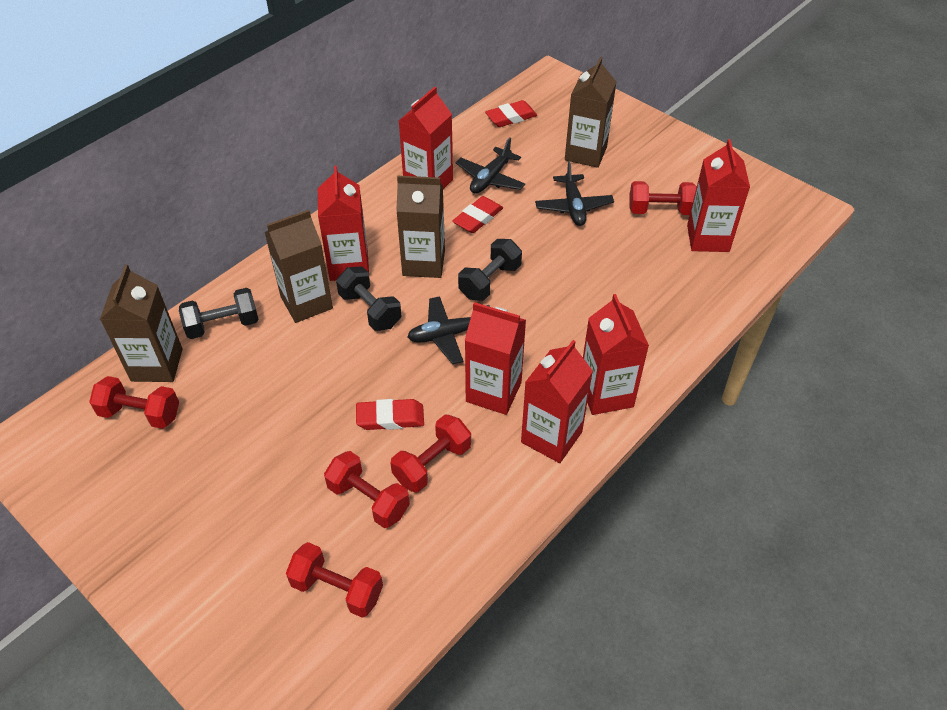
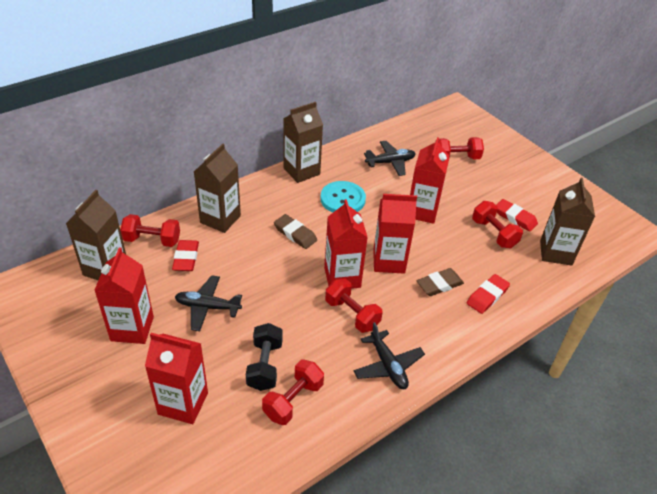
black dumbbell: [179,288,259,339] [336,266,401,331] [458,239,522,301] = 3 -> [246,323,283,391] = 1
brown eraser: none = 0 -> [274,214,317,249] [417,268,464,296] = 2
red carton: [318,166,369,281] [399,87,453,189] [465,302,526,415] [521,340,593,463] [583,294,649,415] [687,139,750,252] = 6 -> [94,247,154,344] [145,333,208,424] [324,199,368,289] [373,194,417,274] [410,137,450,224] = 5
turquoise button: none = 0 -> [320,181,366,212] = 1

